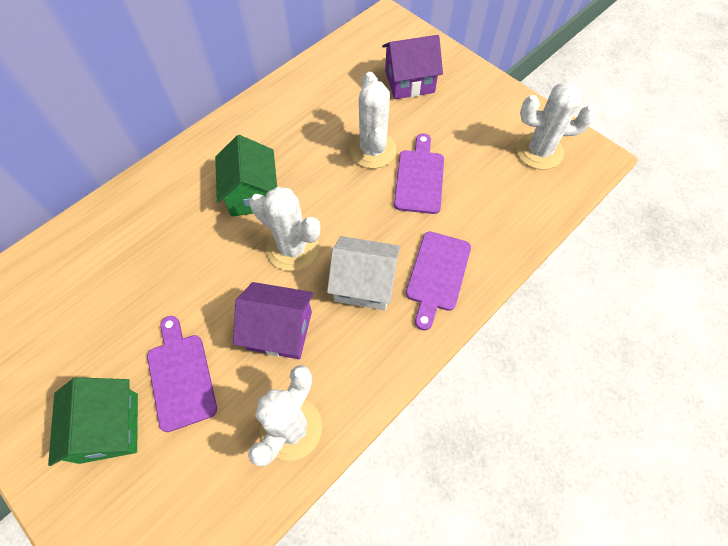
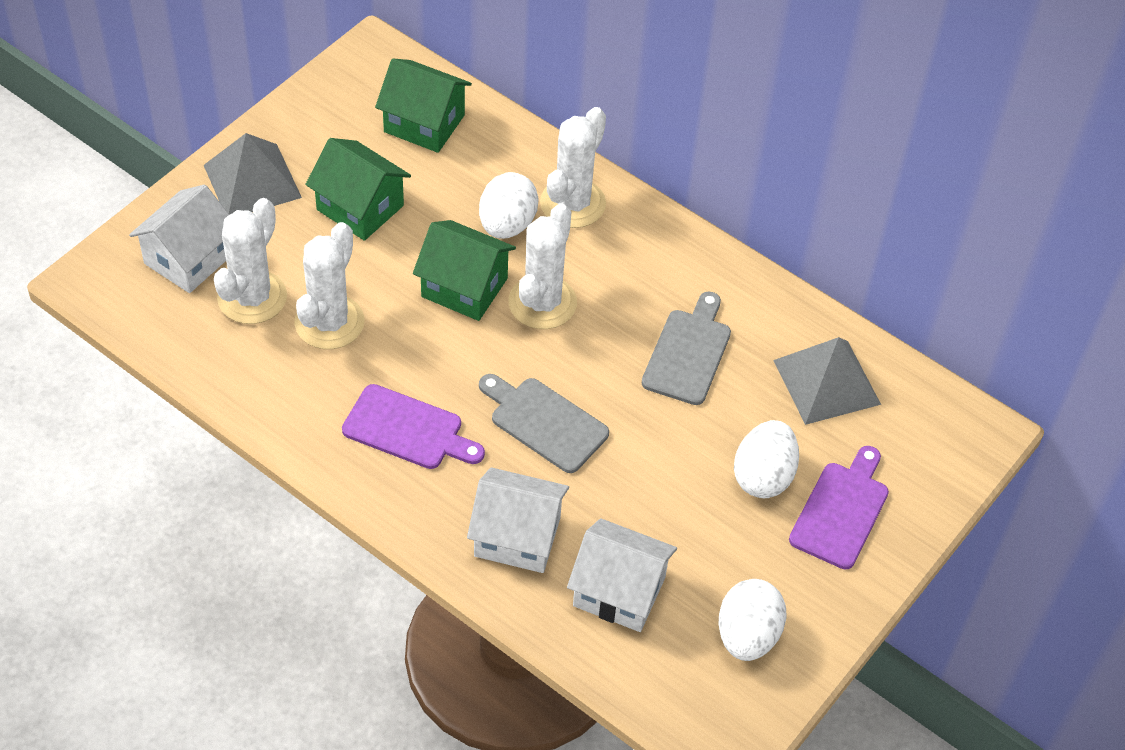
green house: [48,377,138,466] [215,135,277,216] = 2 -> [305,138,411,241] [375,58,472,153] [413,220,516,321] = 3
grey cutting board: none = 0 -> [479,374,609,473] [642,291,731,405] = 2
grey pyramid: none = 0 -> [204,133,302,215] [773,337,881,425] = 2
purple cutting board: [147,316,217,432] [394,133,444,214] [406,231,471,330] = 3 -> [342,384,485,469] [789,446,889,569] = 2
purple house: [233,282,314,359] [382,35,443,99] = 2 -> none = 0
white egg: none = 0 -> [479,172,539,239] [719,579,787,661] [734,420,799,498] = 3
white house: [327,236,400,310] = 1 -> [129,184,229,293] [467,467,569,573] [567,518,677,632] = 3

